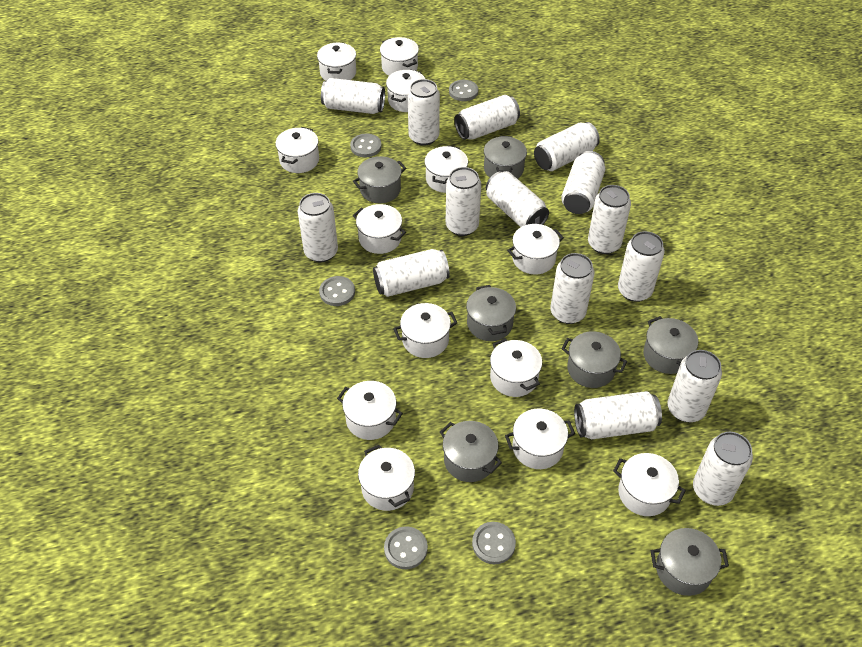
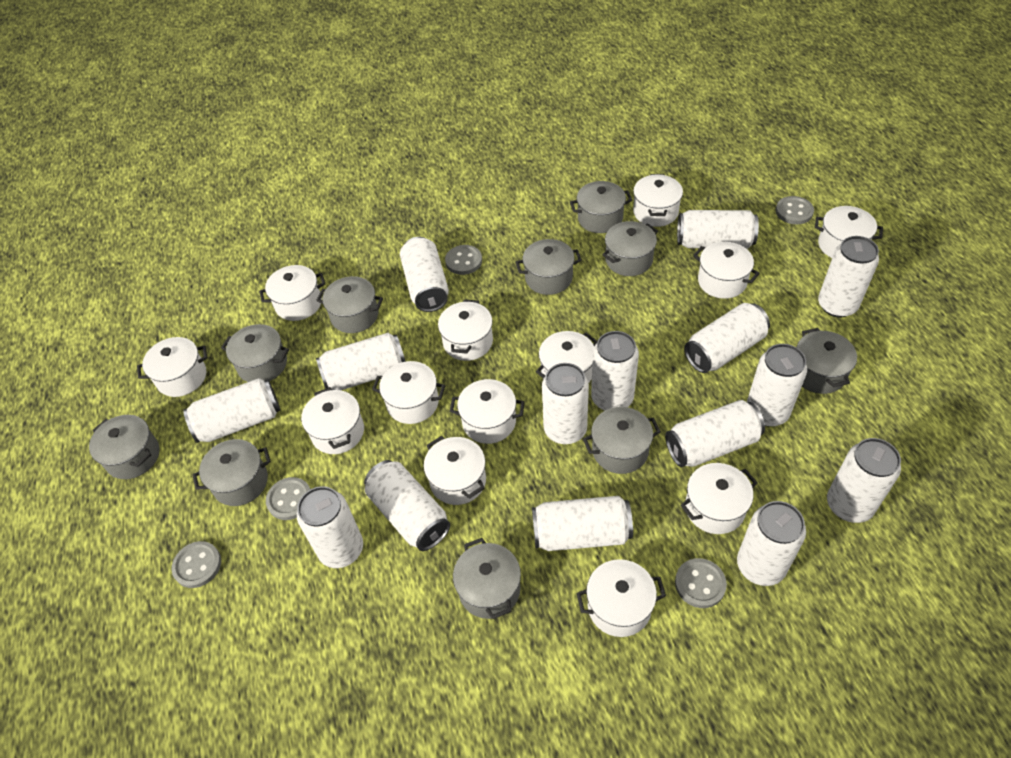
grey pot: [353,156,406,203] [440,421,502,482] [466,285,516,341] [484,136,527,179] [561,331,627,388] [643,316,698,374] [651,528,729,596] = 7 -> [89,415,159,479] [193,439,271,506] [221,324,289,382] [316,276,383,333] [453,538,521,619] [516,239,582,295] [570,181,632,233] [583,407,661,474] [602,221,658,276] [797,328,857,394] = 10

